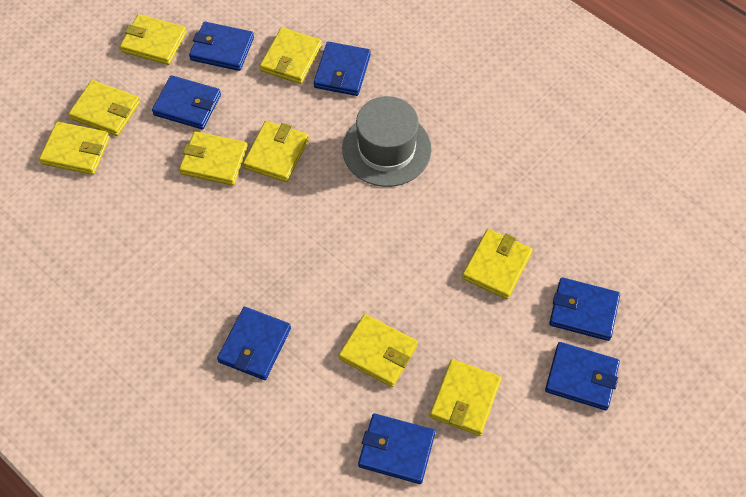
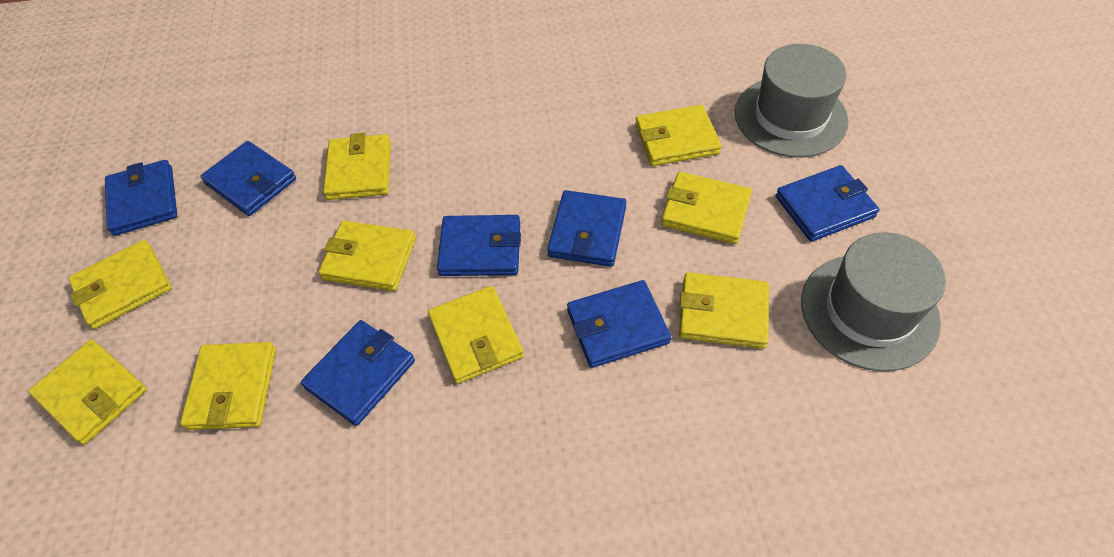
grey hat: [342,96,432,187] = 1 -> [735,44,848,158] [801,232,946,371] = 2

